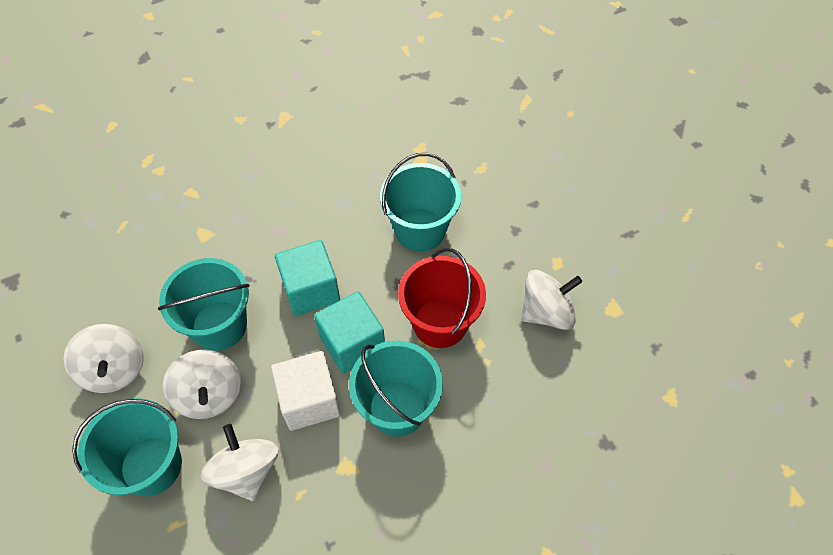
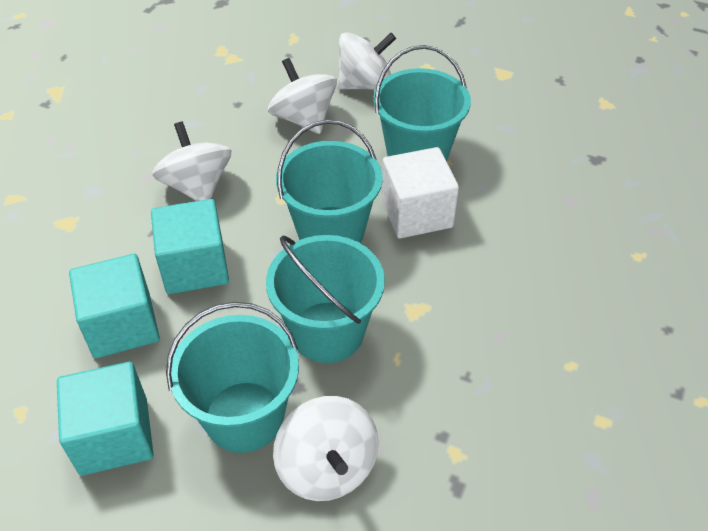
red bucket: [398,248,486,348] = 1 -> none = 0
turquoise cube: [275,240,340,316] [314,291,385,374] = 2 -> [57,362,154,476] [69,254,160,358] [151,199,229,294] = 3

